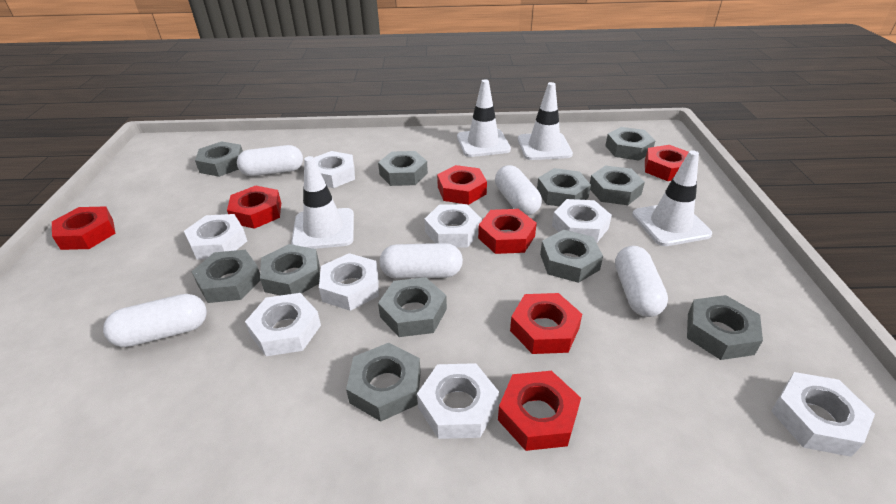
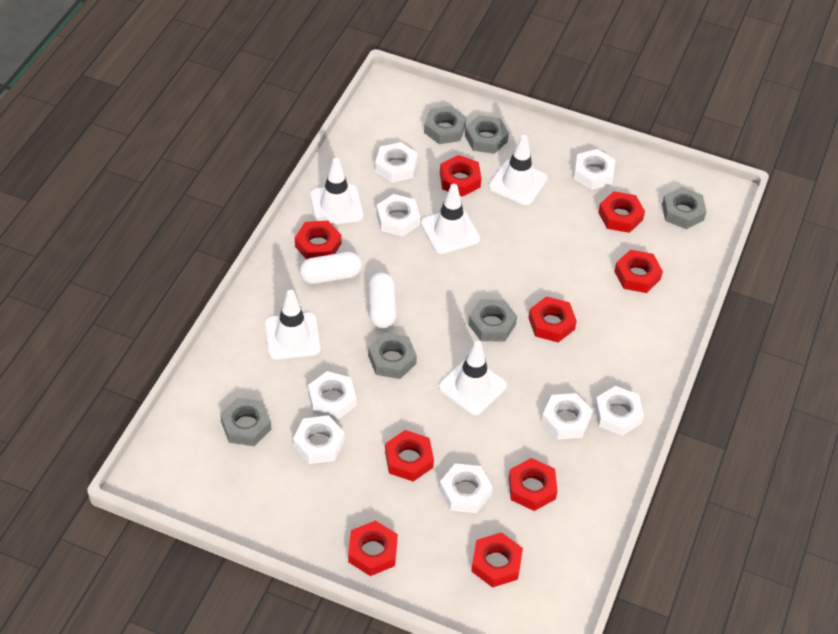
grey nut: [192,250,261,303] [195,141,243,177] [260,244,320,296] [346,343,421,422] [378,151,428,186] [378,277,447,337] [537,168,591,206] [540,230,603,283] [590,166,645,205] [605,127,656,161] [687,295,763,360] = 11 -> [220,398,271,446] [368,333,417,379] [424,106,466,144] [465,115,509,154] [468,299,517,341] [662,187,706,229] = 6
red nut: [52,206,116,250] [227,186,281,229] [437,165,487,205] [478,209,537,254] [498,371,581,451] [510,293,582,354] [645,145,689,181] = 7 -> [295,220,341,259] [348,520,398,576] [385,430,434,482] [440,155,481,197] [471,532,523,588] [509,458,558,511] [528,296,577,343] [598,191,645,233] [614,250,663,293] = 9
white capsule: [103,294,207,347] [237,145,303,176] [380,243,463,279] [495,165,542,216] [615,246,668,317] = 5 -> [300,252,362,284] [368,273,396,328] = 2
white traffic cone: [291,156,354,249] [457,79,511,157] [518,82,573,160] [632,150,712,246] = 4 -> [265,290,321,360] [310,158,363,225] [421,184,480,254] [439,341,507,415] [489,135,547,205] = 5

